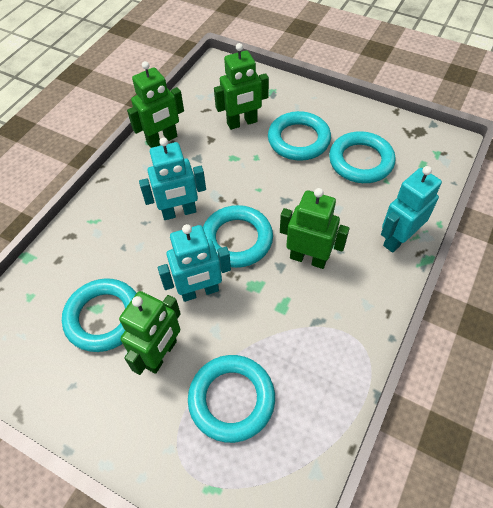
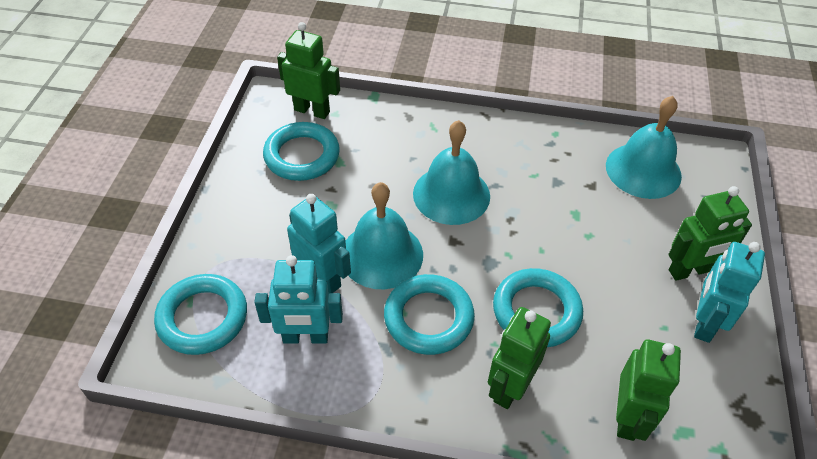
turquoise bell: none = 0 -> [345,182,423,289] [413,120,490,225] [606,96,682,199] = 3
turquoise ring: [62,278,136,352] [188,355,275,443] [203,205,273,268] [268,111,331,161] [329,131,396,183] = 5 -> [154,274,247,355] [263,122,340,181] [384,274,475,355] [493,268,583,347] = 4

